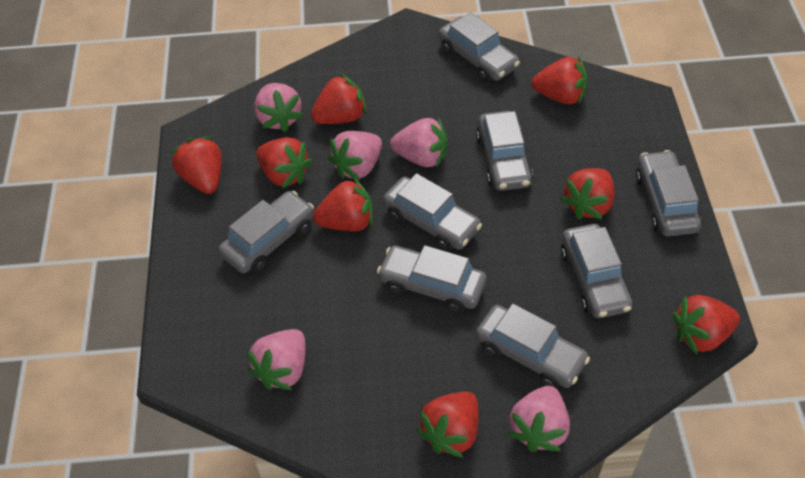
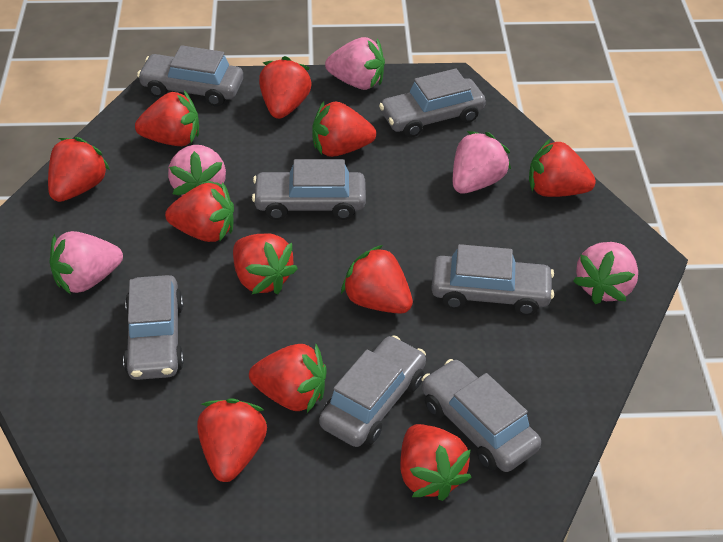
grey car: [218,191,314,273] [377,245,487,313] [383,173,482,251] [439,12,520,82] [476,111,533,191] [476,303,590,389] [561,224,633,318] [636,150,701,236] = 8 -> [123,275,184,380] [137,45,243,106] [252,159,366,220] [319,335,426,447] [379,68,486,138] [421,359,541,472] [431,244,554,315] = 7
red strawberry: [170,137,222,194] [256,137,312,189] [311,73,367,124] [313,177,373,231] [417,391,479,458] [531,57,588,104] [560,168,615,219] [673,295,740,354] = 8 -> [48,137,110,202] [135,91,199,146] [165,182,234,242] [197,399,267,482] [233,234,298,294] [249,344,327,413] [259,56,312,119] [312,101,376,157] [341,245,413,314] [400,424,472,501] [529,139,596,197] = 11

